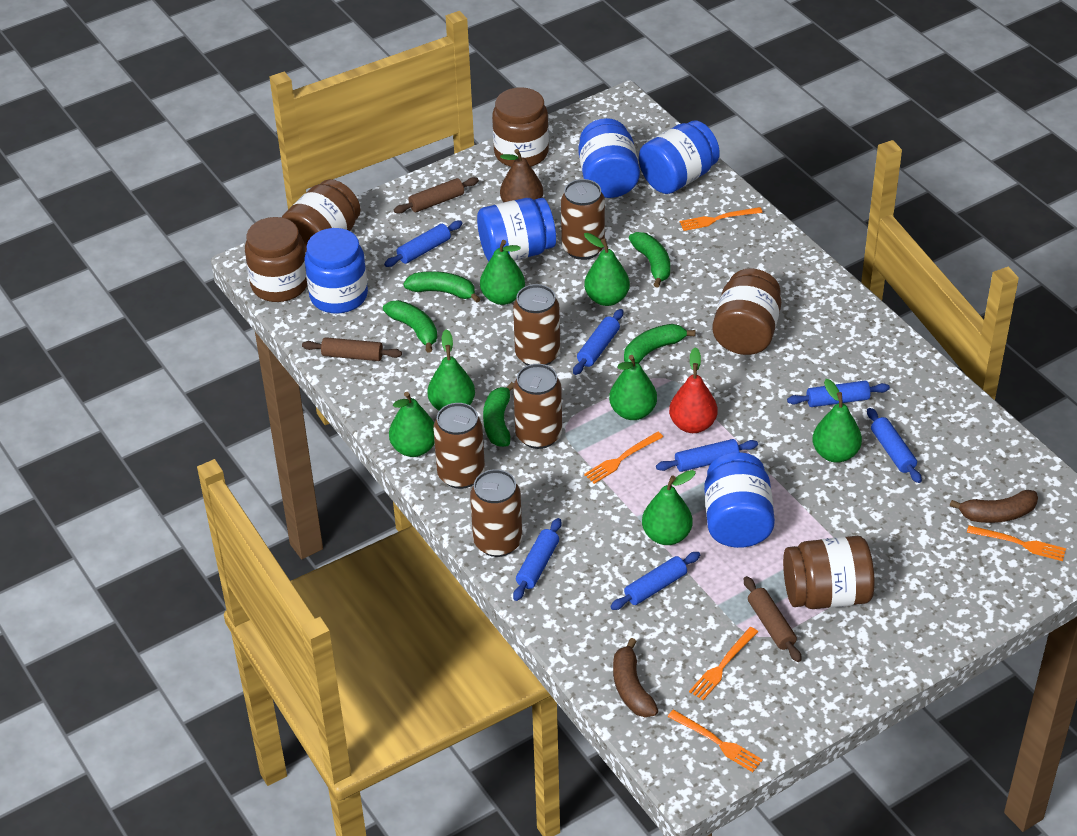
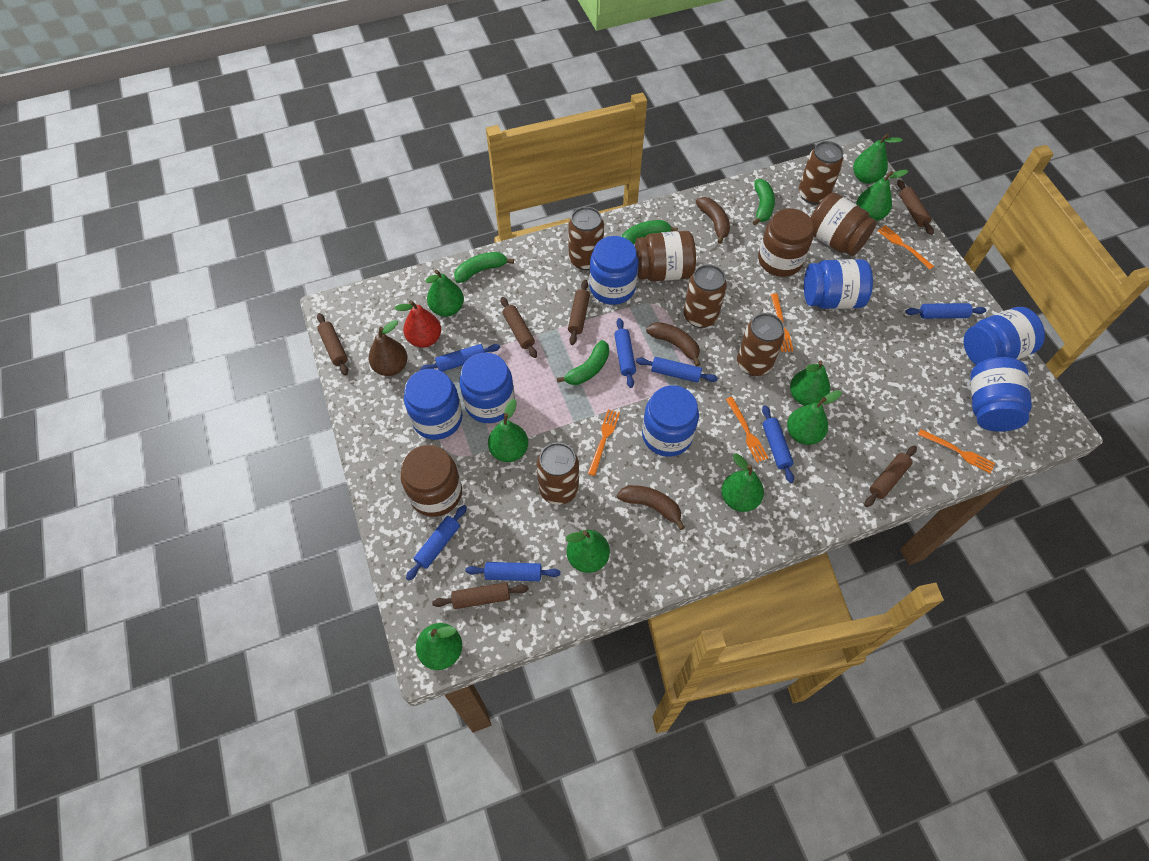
blue jar: [304,228,368,314] [477,198,556,261] [578,118,640,198] [639,121,720,194] [704,452,775,548] = 5 -> [404,369,462,440] [459,353,515,423] [589,236,638,305] [642,385,699,457] [804,259,873,309] [964,307,1045,365] [970,357,1032,432] = 7
brown banana: [613,638,658,717] [950,490,1038,523] = 2 -> [617,485,685,530] [646,322,700,366] [696,197,730,244] = 3
brown jar: [245,217,307,302] [282,179,360,252] [492,87,549,167] [712,268,781,355] [783,536,874,609] = 5 -> [401,445,462,517] [635,231,696,281] [758,208,814,277] [811,193,877,256] = 4
brown rolling pin: [302,337,402,361] [394,177,479,213] [744,576,802,662] = 3 -> [317,313,348,375] [432,582,529,609] [500,297,537,358] [568,280,590,345] [865,445,917,507] [897,180,934,235] = 6
green banana: [383,300,437,353] [403,271,480,303] [483,382,514,447] [624,324,696,363] [629,232,670,288] = 5 -> [454,252,514,283] [557,340,609,385] [621,220,678,244] [753,179,775,225] = 4
green pear: [389,392,435,457] [427,330,475,411] [480,240,525,305] [584,233,630,306] [609,355,657,420] [642,470,696,545] [812,379,862,463] = 7 -> [416,623,462,670] [425,270,464,317] [488,399,528,462] [566,530,610,573] [721,453,764,512] [787,390,841,445] [790,360,830,406] [853,134,903,184] [856,170,908,221] = 9

